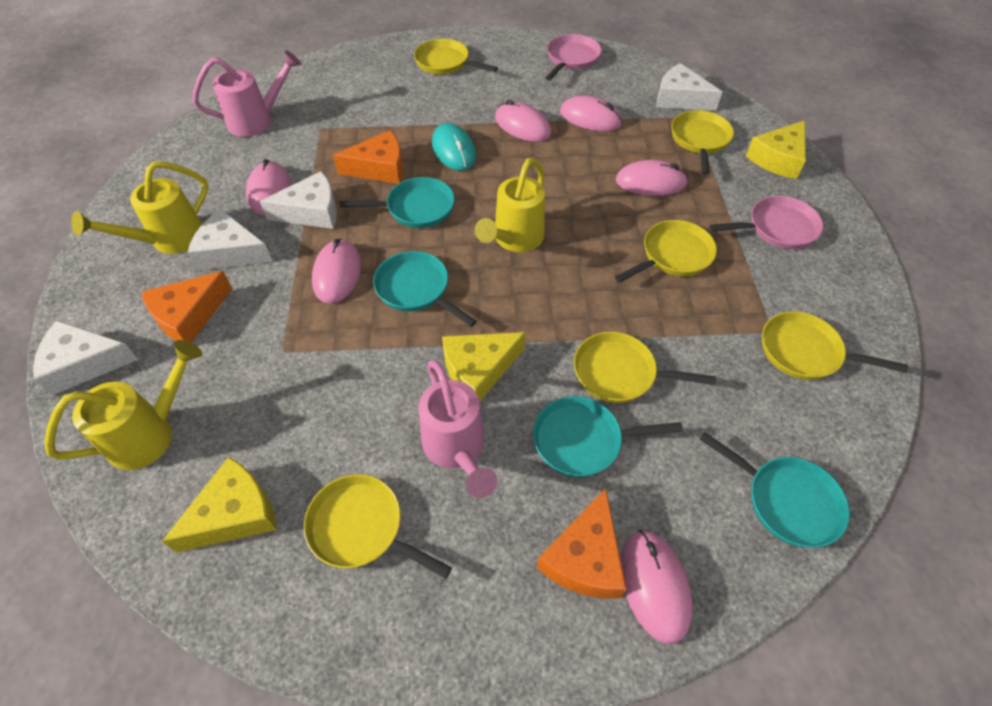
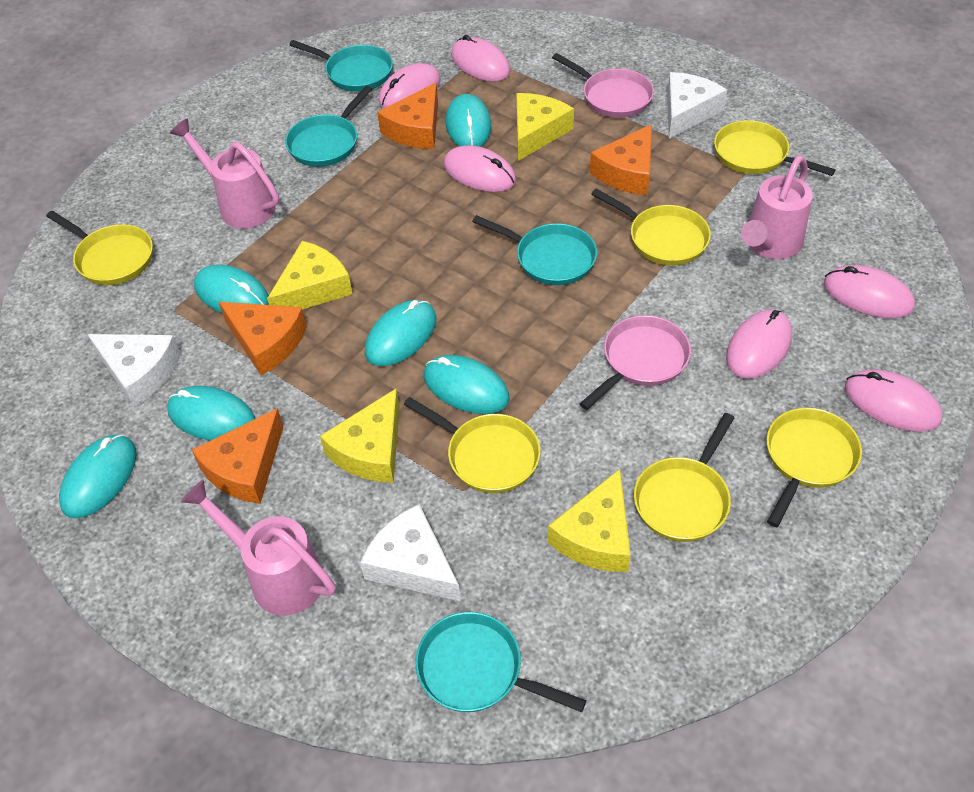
orange cheese: [142,271,232,343] [333,130,403,184] [537,488,626,599] = 3 -> [192,408,283,504] [219,302,307,375] [377,83,438,149] [590,124,652,195] = 4
pink watering can: [193,50,301,137] [419,360,497,498] = 2 -> [170,118,279,229] [181,479,336,616] [741,156,813,259] = 3
turquoise mouse: [432,123,476,171] = 1 -> [59,434,137,519] [167,386,255,441] [194,265,269,313] [365,300,436,366] [424,355,510,414] [446,94,491,147] = 6
white cheese: [33,320,138,396] [187,209,273,270] [260,171,337,229] [656,63,722,111] = 4 -> [87,334,181,407] [360,504,461,601] [667,72,727,139] = 3
yellow cheese: [162,457,277,553] [442,332,526,402] [746,120,806,179] = 3 -> [267,241,353,309] [320,388,400,483] [516,93,574,161] [548,469,631,572] = 4
yellow watering can: [44,340,202,470] [71,161,209,254] [475,158,545,252] = 3 -> none = 0

